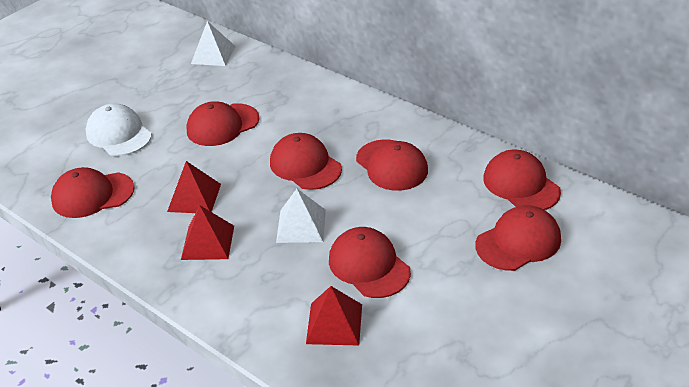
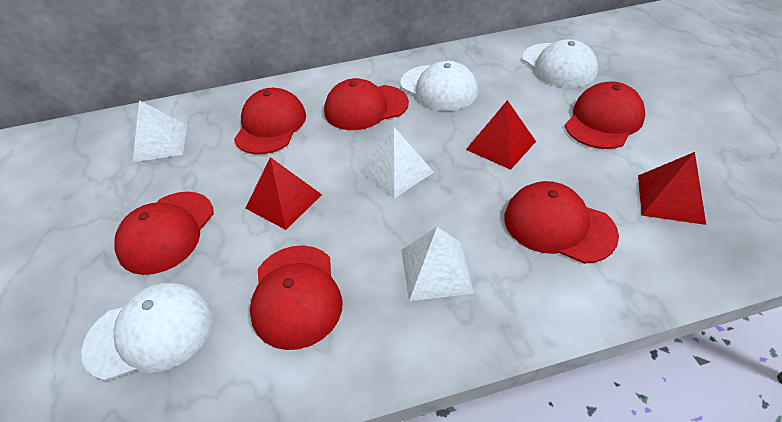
red cap: [51,167,134,218] [186,101,259,146] [270,133,342,190] [329,227,411,298] [356,139,428,191] [476,205,561,271] [483,150,561,210] = 7 -> [114,192,214,275] [234,88,306,154] [250,245,342,350] [324,78,409,130] [504,181,619,264] [565,81,646,149] = 6
white cap: [85,104,152,156] = 1 -> [81,283,213,381] [400,61,478,111] [522,39,598,88] = 3
white pyramid: [191,21,236,66] [276,189,326,243] = 2 -> [133,100,187,162] [360,127,434,198] [401,227,474,301] = 3

